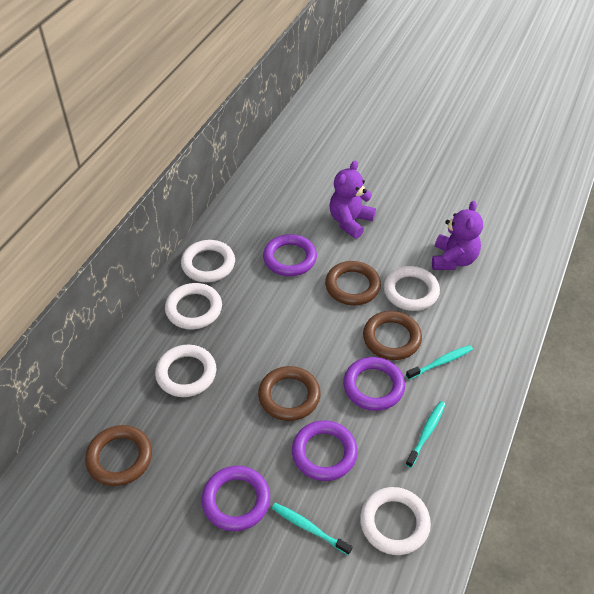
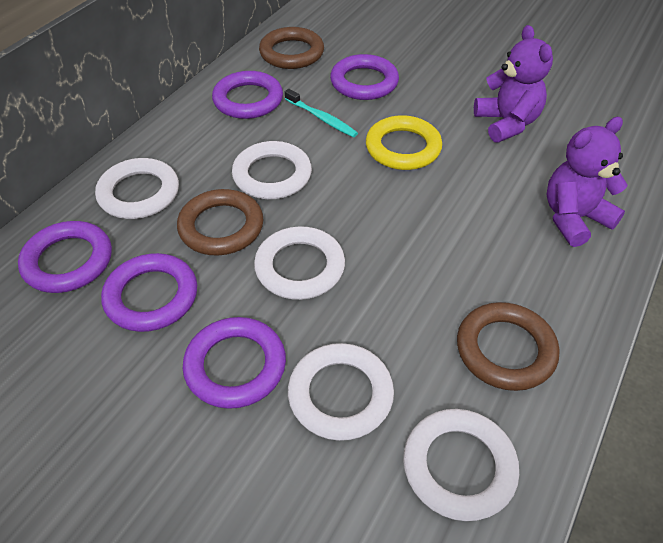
brown ring: [85,425,152,486] [258,366,321,421] [325,261,381,305] [363,311,422,360] = 4 -> [177,189,263,256] [259,27,324,69] [457,302,559,391] = 3
purple ring: [201,466,270,531] [263,234,317,276] [292,420,358,481] [343,357,405,411] = 4 -> [18,221,112,293] [101,253,197,332] [183,317,286,409] [212,71,283,119] [330,54,399,100] = 5
turquoise toothbrush: [272,503,352,555] [405,401,446,468] [406,345,473,380] = 3 -> [285,89,358,137] = 1
yellow ring: none = 0 -> [366,115,442,170] = 1

